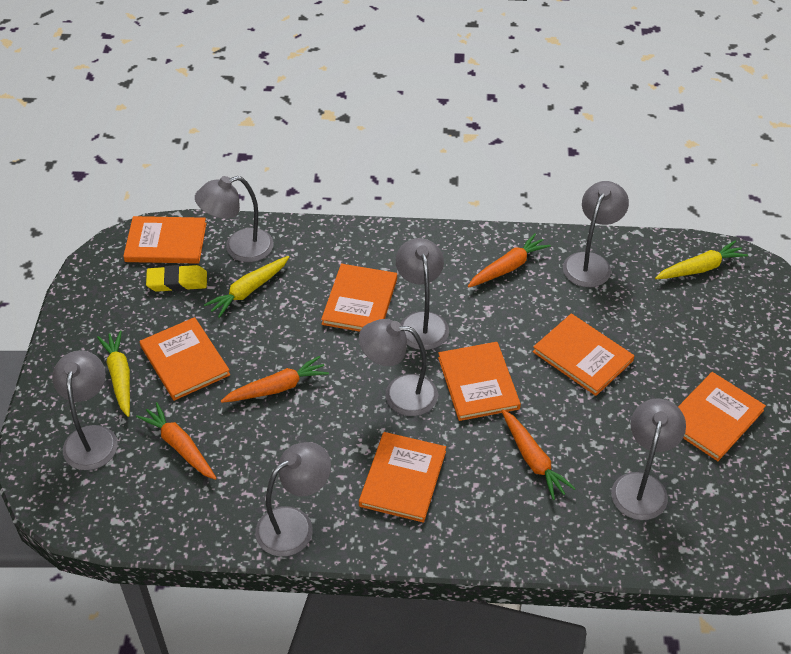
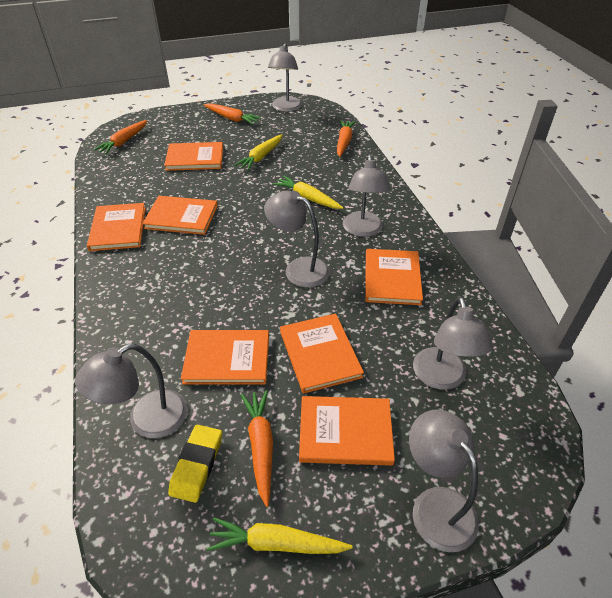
grey lamp: [52,350,118,470] [195,176,274,262] [255,442,331,557] [359,319,438,416] [396,238,449,350] [563,181,629,287] [611,398,686,520] = 7 -> [75,344,187,438] [264,191,330,288] [268,43,302,112] [343,155,390,237] [409,409,479,552] [413,297,493,390] = 6

